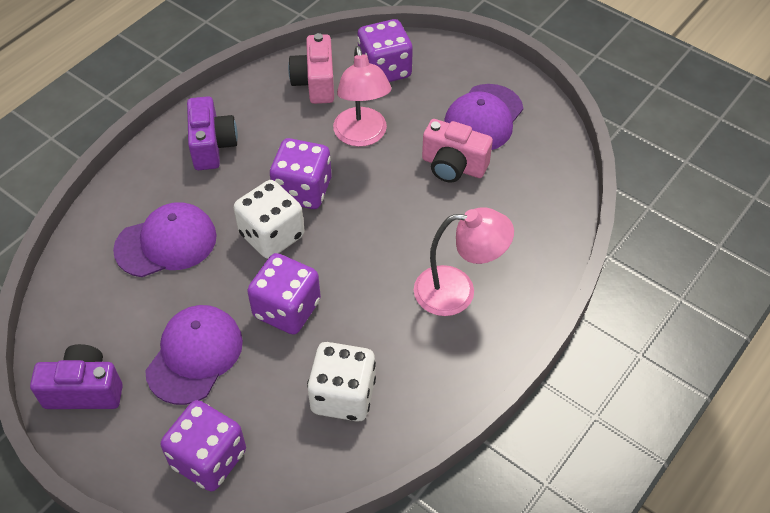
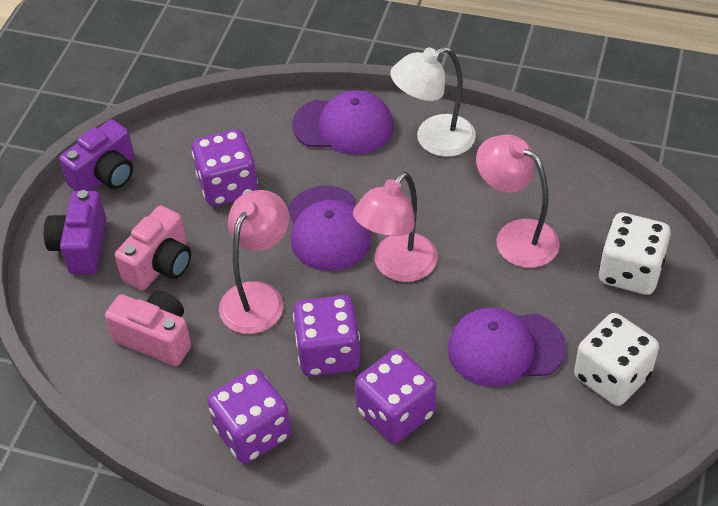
pink lamp: [333,46,391,147] [414,207,514,316] = 2 -> [219,190,289,334] [353,172,438,282] [476,135,560,268] = 3
white lamp: none = 0 -> [390,46,476,157] = 1

